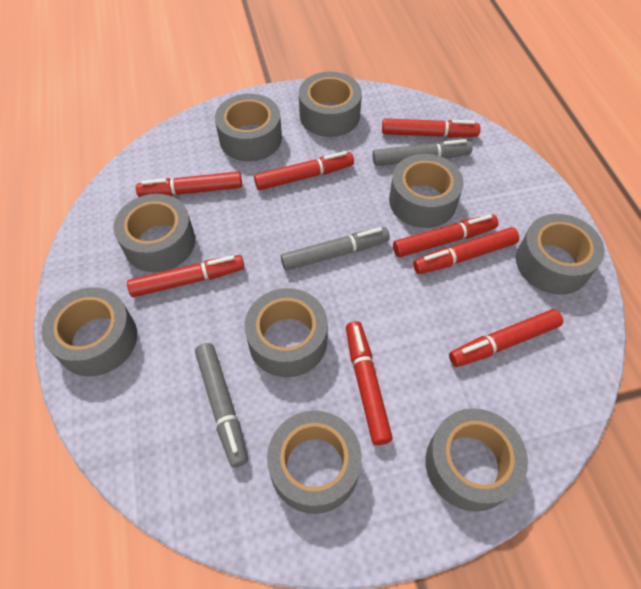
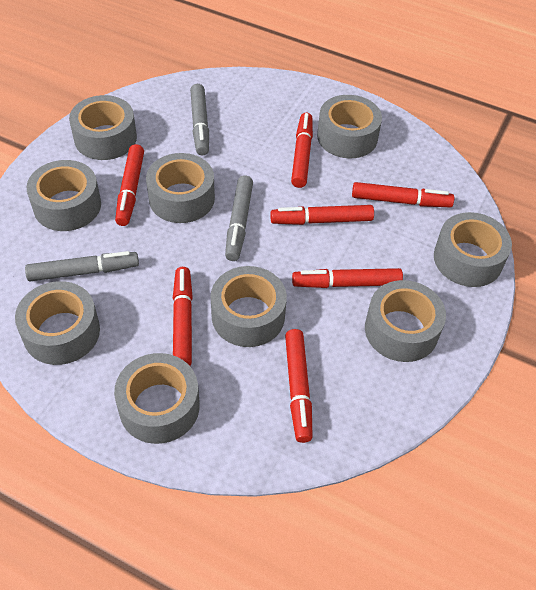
red marker: [127,255,245,297] [136,171,242,197] [254,151,354,190] [346,321,393,445] [382,118,480,138] [393,214,498,257] [413,227,519,274] [449,309,563,367] = 8 -> [115,144,144,226] [173,267,193,366] [270,205,374,225] [285,329,313,443] [291,113,313,188] [292,268,403,288] [352,182,454,207] = 7

